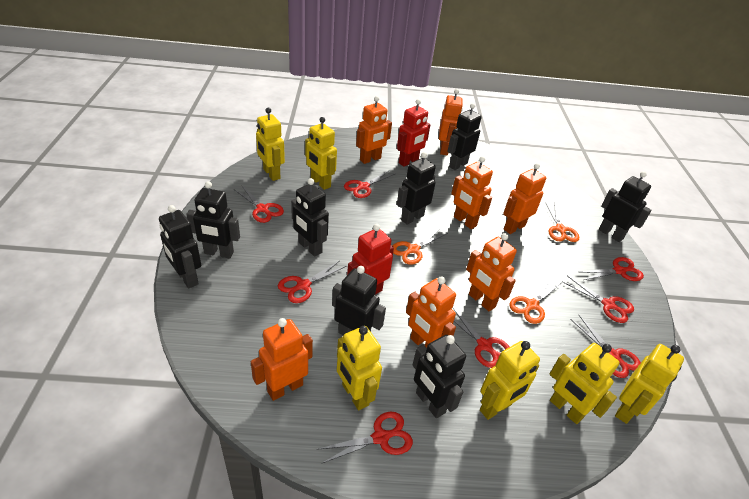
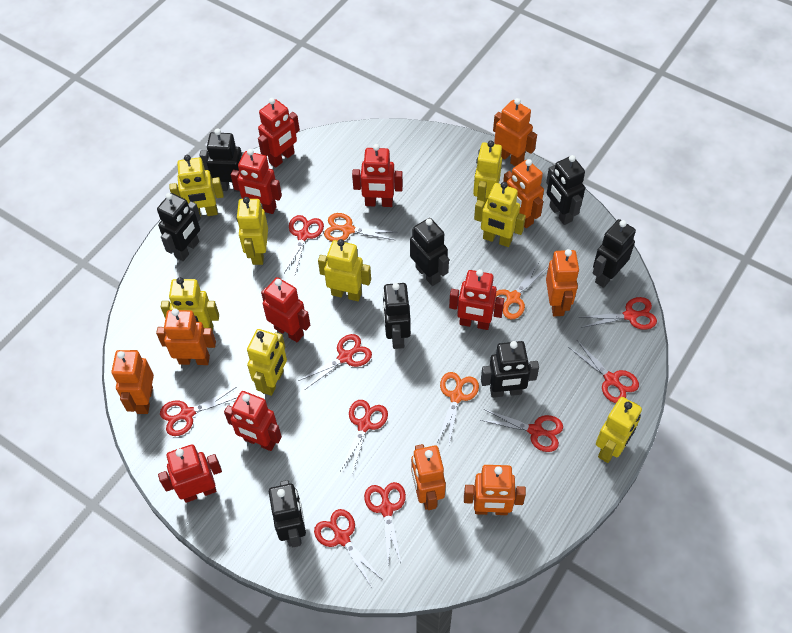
red robot: [347,224,394,294] [397,99,431,167] = 2 -> [158,444,222,503] [224,391,282,451] [231,149,282,214] [258,98,300,168] [261,277,310,342] [352,144,403,207] [449,269,504,330] = 7
red scissors: [233,185,284,223] [278,261,347,303] [317,412,413,464] [344,170,395,198] [453,308,510,368] [562,276,634,323] [570,315,641,378] [580,257,644,281] = 8 -> [160,387,237,436] [284,215,324,274] [298,334,372,390] [314,509,383,587] [340,400,388,474] [364,482,406,563] [480,409,563,452] [568,340,639,403] [579,297,657,330] = 9
yellow robot: [256,108,285,181] [305,117,337,190] [337,326,382,410] [480,341,540,420] [550,343,619,424] [615,344,684,424] = 6 -> [161,277,219,331] [169,155,224,217] [236,197,268,265] [247,329,287,396] [318,239,371,301] [473,141,502,203] [474,182,526,247] [596,397,642,463] = 8

